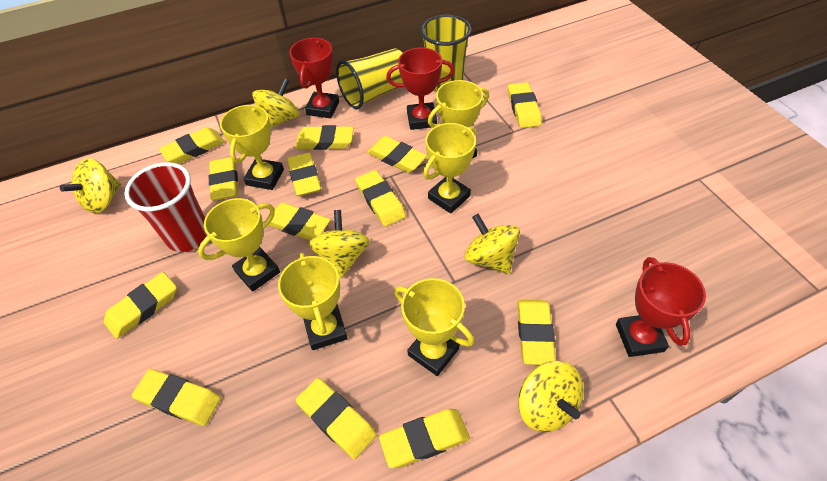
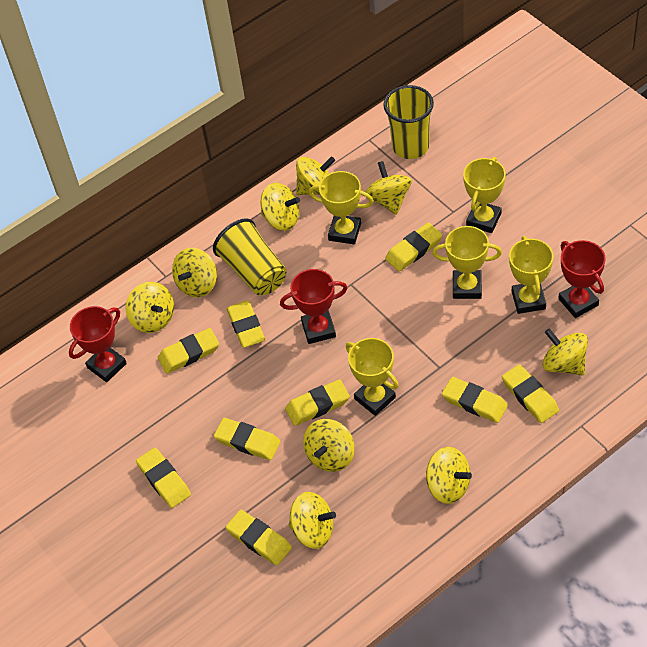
red cup: [124,162,208,252] = 1 -> none = 0
yellow eraser: [104,272,177,339] [132,369,221,426] [159,127,224,164] [209,157,238,201] [268,203,331,241] [287,152,321,196] [295,125,354,150] [296,378,377,459] [355,170,406,227] [367,136,427,173] [379,409,470,468] [508,82,542,128] [517,300,556,365] = 13 -> [136,448,191,508] [158,328,219,374] [214,418,281,460] [226,510,292,566] [227,301,265,348] [285,379,350,426] [385,223,442,271] [442,377,508,423] [502,364,559,423] = 9
yellow spinning top: [60,158,121,214] [252,79,299,128] [308,210,370,278] [465,214,520,274] [518,361,584,432] = 5 -> [126,282,174,333] [172,248,217,297] [260,183,300,231] [288,492,336,549] [296,156,335,195] [303,419,355,472] [365,161,412,215] [426,447,472,504] [543,329,588,376] = 9
yellow trophy: [198,198,280,292] [220,104,284,190] [278,253,348,350] [394,278,474,376] [423,123,476,213] [428,80,489,159] = 6 -> [309,171,374,244] [346,338,399,416] [432,226,502,299] [463,157,506,233] [509,236,553,314] = 5

